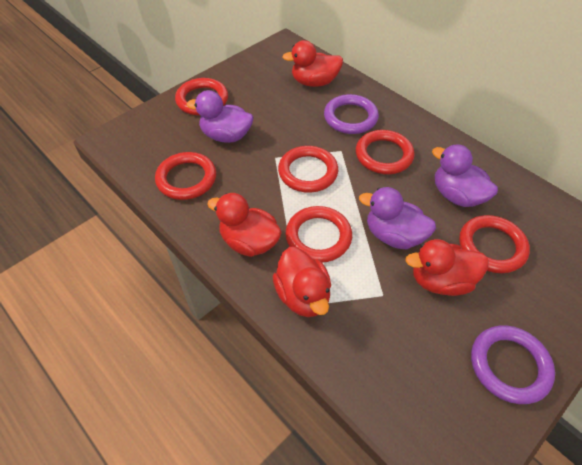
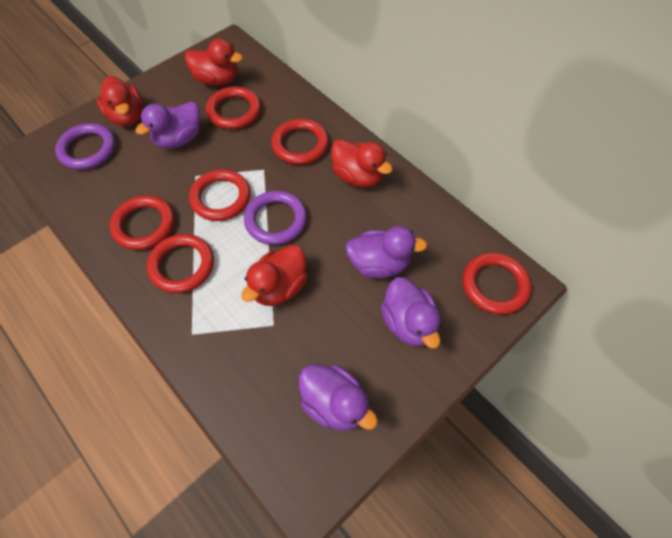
purple duck: [187,90,253,143] [359,187,436,249] [432,145,498,207] = 3 -> [135,101,200,149] [299,365,378,431] [345,226,427,278] [381,277,441,348] = 4

